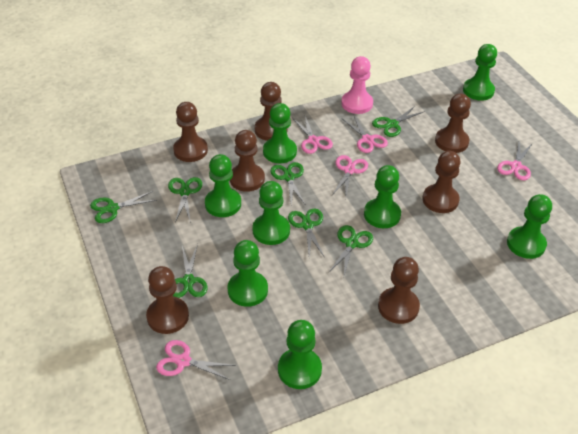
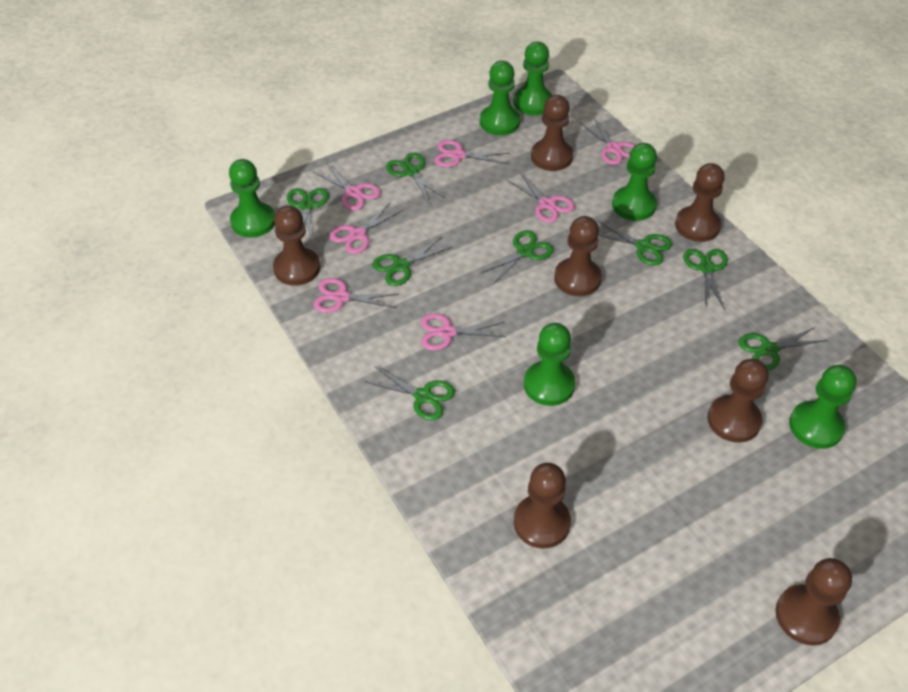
green pawn: [205,154,241,217] [228,240,268,307] [252,181,290,245] [263,103,297,163] [278,320,322,389] [364,165,401,228] [463,44,497,101] [507,194,552,259] = 8 -> [229,159,275,238] [480,61,520,135] [513,41,553,115] [524,323,575,406] [612,143,657,221] [789,365,856,449] = 6
green scissors: [90,191,157,223] [168,177,202,223] [173,244,208,298] [271,162,306,206] [288,209,325,258] [328,225,373,275] [372,106,425,137] = 7 -> [287,188,329,242] [364,366,455,420] [372,237,452,286] [386,153,445,202] [480,230,554,284] [598,221,672,265] [683,249,728,310] [739,327,827,371] = 8
pink pawn: [341,56,373,114] = 1 -> none = 0
pink scissors: [156,340,236,380] [293,116,333,154] [332,155,368,196] [343,114,388,153] [497,142,533,180] = 5 -> [313,278,399,313] [314,163,381,211] [329,203,402,254] [421,313,507,350] [434,140,509,167] [507,172,575,223] [580,118,635,165] = 7

